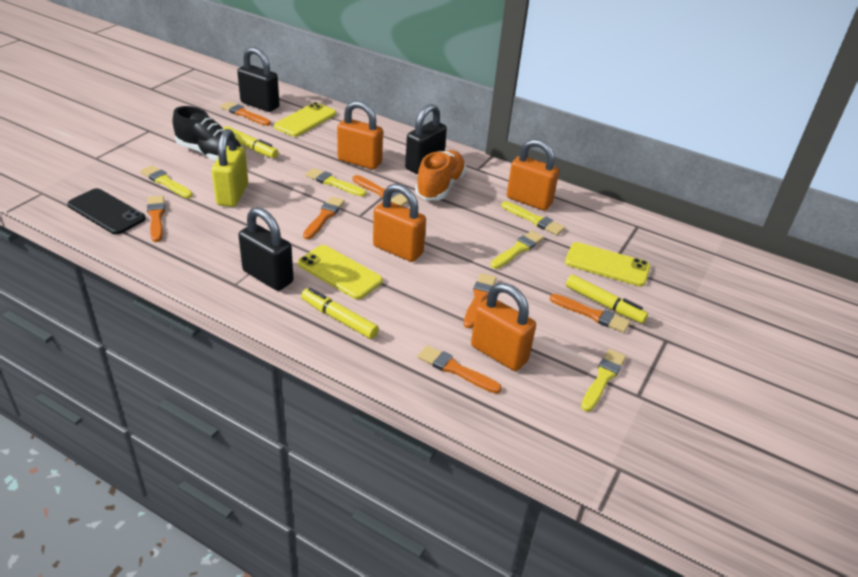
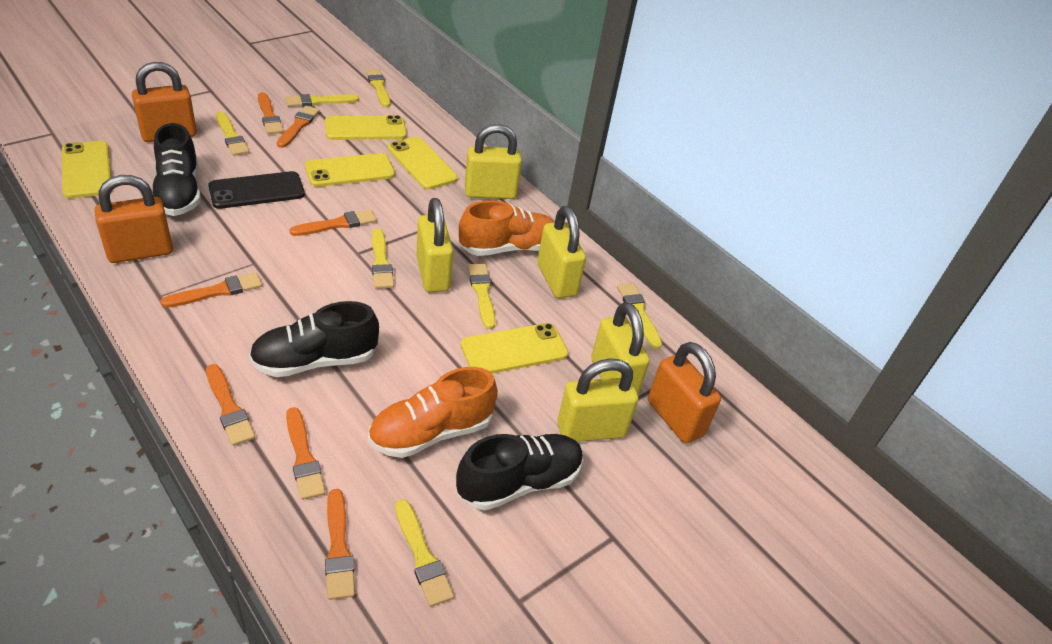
black padlock: [237,47,280,112] [238,207,294,291] [405,104,447,174] = 3 -> none = 0
black shoe: [172,106,242,161] = 1 -> [153,123,201,216] [249,301,379,377] [456,434,583,510] = 3
orange padlock: [337,101,383,169] [373,183,426,262] [471,283,536,371] [507,139,559,211] = 4 -> [95,175,173,263] [132,62,197,142] [648,342,721,443] = 3
orange shoe: [415,150,467,200] = 1 -> [368,367,498,458] [459,200,555,256] = 2
yellow brush: [141,165,193,198] [305,168,366,197] [491,231,544,269] [501,201,565,235] [581,349,626,412] = 5 -> [216,112,249,156] [285,94,359,107] [366,69,390,107] [372,228,394,289] [395,499,454,607] [468,264,496,329] [617,283,662,349] = 7
yellow marker: [223,126,279,158] [301,288,379,339] [566,275,648,323] = 3 -> none = 0
yellow padlock: [212,129,248,207] = 1 -> [416,198,453,293] [465,124,522,199] [537,206,586,298] [557,358,638,442] [591,302,650,395] = 5
yellow phone: [274,102,336,137] [298,245,383,299] [565,242,650,286] = 3 -> [62,141,111,198] [305,153,395,187] [325,115,407,140] [388,137,458,190] [461,323,568,374] = 5

